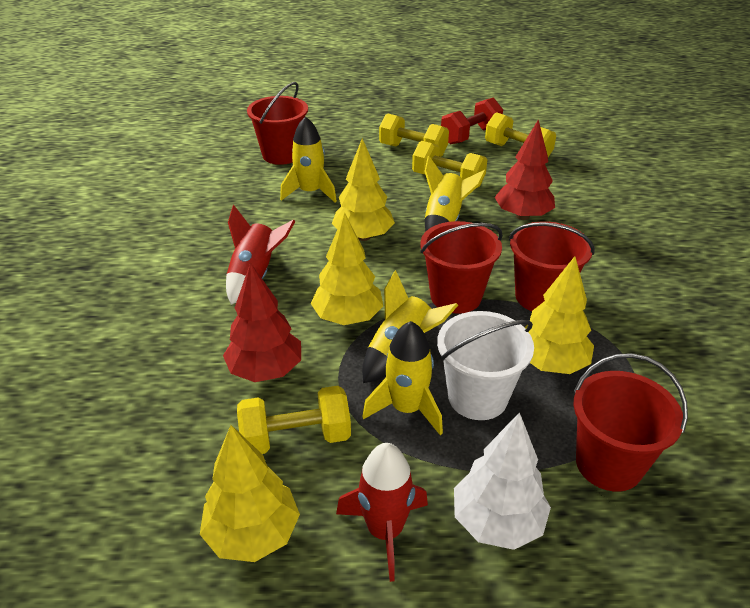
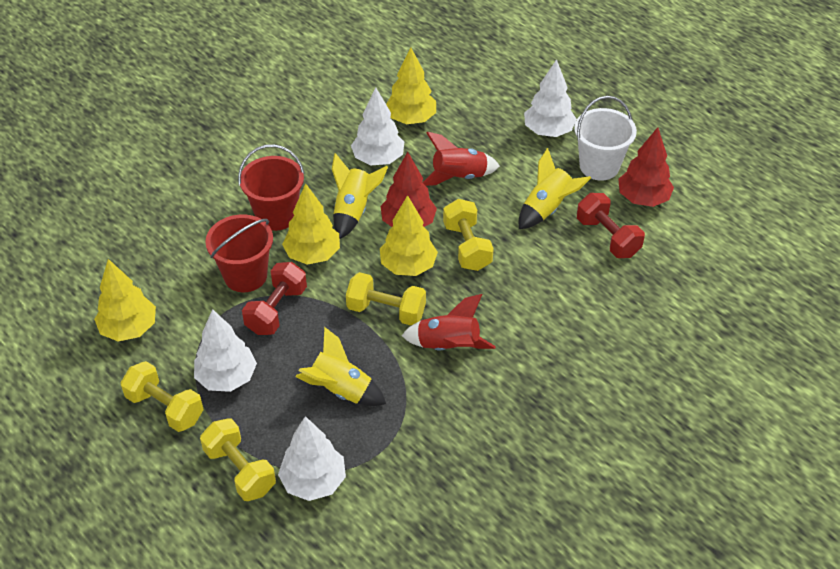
red bucket: [247,82,308,165] [420,221,503,314] [509,221,595,311] [574,353,688,492] = 4 -> [205,214,273,292] [238,144,305,231] = 2
red dumbbell: [441,98,503,144] = 1 -> [242,262,307,335] [577,193,645,258] = 2
white tree: [454,412,551,550] = 1 -> [194,309,257,392] [278,416,346,501] [351,88,404,165] [524,59,577,137] = 4
yellow rocket: [280,116,337,203] [362,270,458,383] [362,321,443,435] [424,156,486,232] = 4 -> [295,327,386,406] [332,153,388,239] [519,148,591,229] = 3

